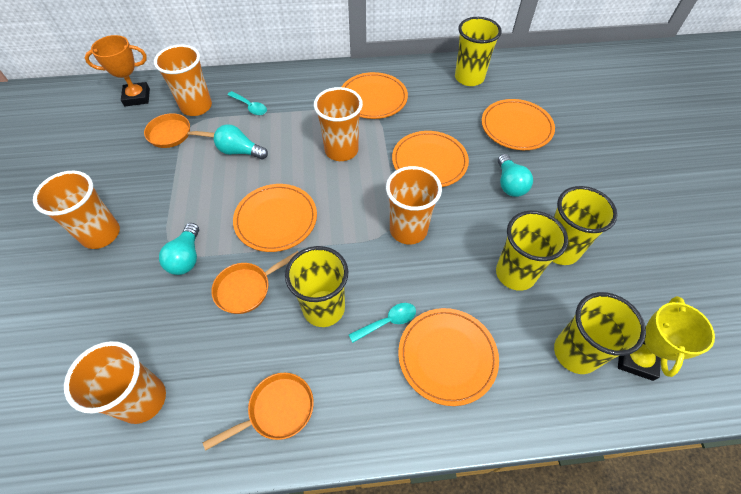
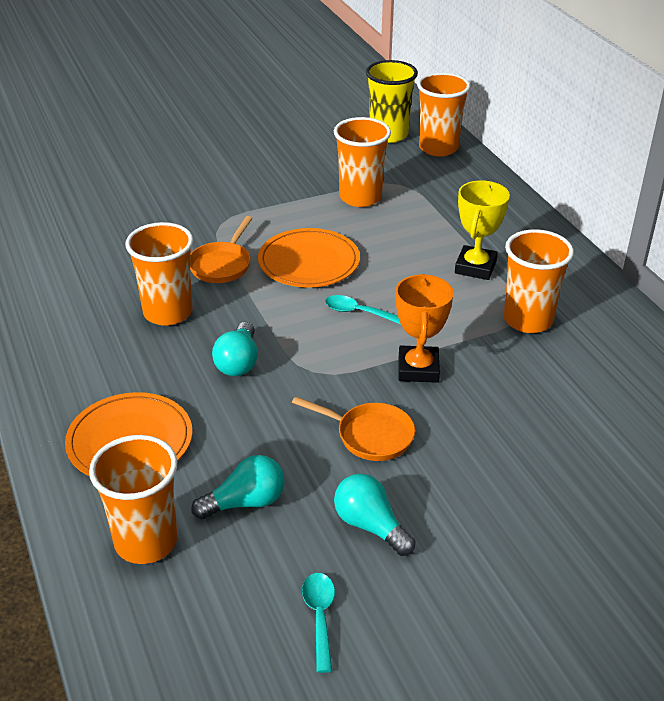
orange pan: [144,113,214,148] [203,373,314,451] [211,251,298,314] = 3 -> [190,216,253,283] [292,396,415,461] = 2
orange plate: [233,184,317,252] [342,72,408,119] [392,131,469,187] [398,308,499,406] [482,99,555,150] = 5 -> [65,392,193,476] [258,228,360,288] = 2
yellow cup: [285,246,349,327] [455,17,502,86] [496,211,568,291] [552,186,617,265] [554,292,646,374] = 5 -> [366,60,418,143] = 1

